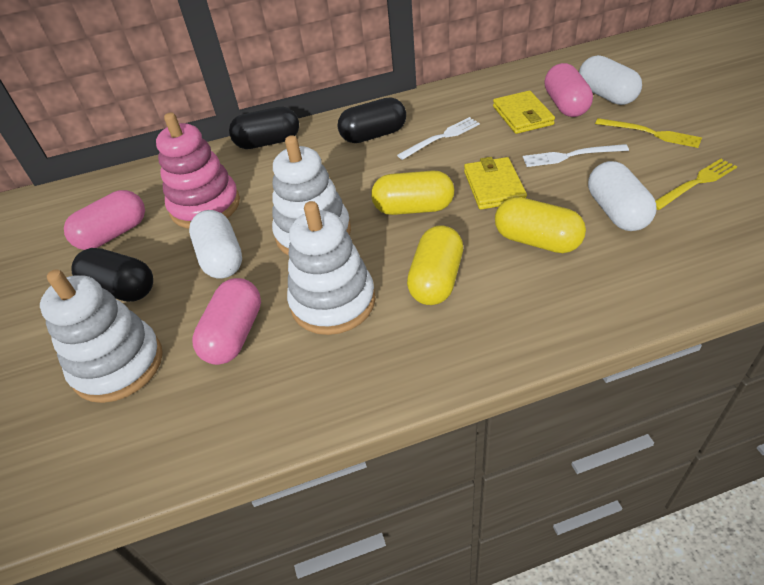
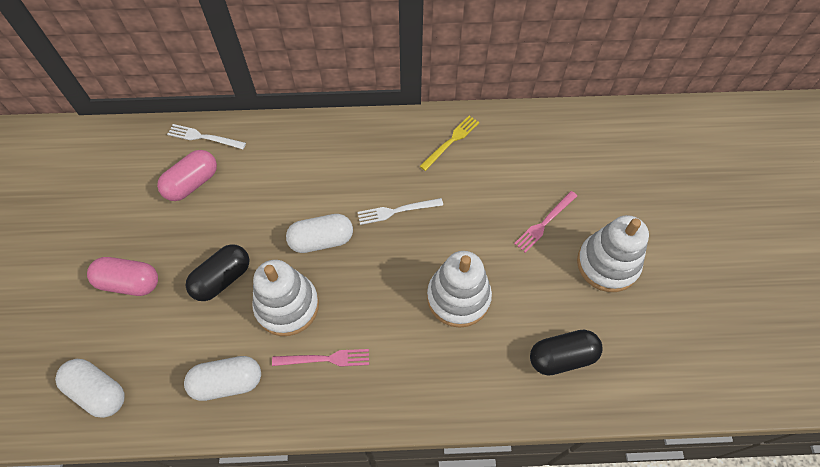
black capsule: [71,248,153,302] [229,107,299,149] [338,97,406,143] = 3 -> [186,244,250,301] [530,330,602,376] = 2
pink capsule: [64,190,145,250] [192,278,261,365] [544,63,593,117] = 3 -> [87,257,158,296] [157,150,217,201] = 2
pink fork: none = 0 -> [272,349,369,367] [514,191,577,253] = 2
pink stacking toy: [156,113,240,229] = 1 -> none = 0
yellow capsule: [371,170,454,215] [407,226,463,305] [495,197,586,253] = 3 -> none = 0
yellow fork: [595,118,702,148] [655,159,737,210] = 2 -> [420,116,479,171] = 1
yellow wallet: [464,157,527,209] [493,91,555,134] = 2 -> none = 0

